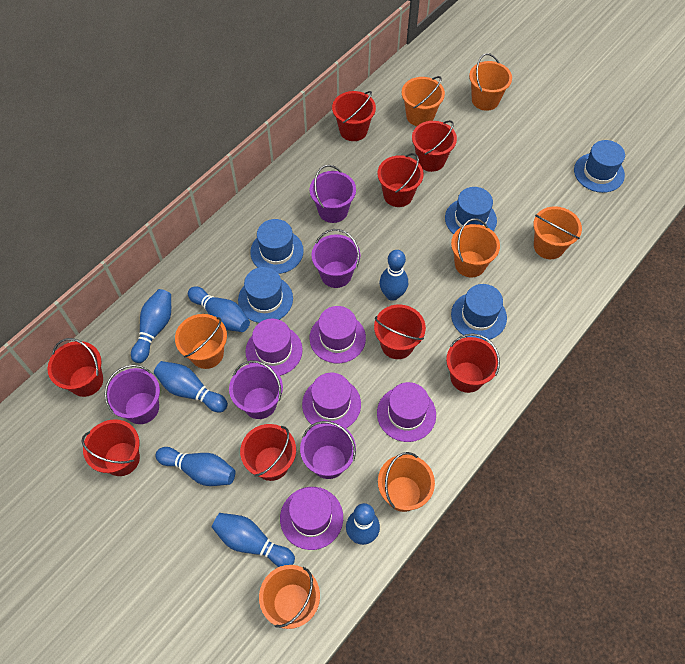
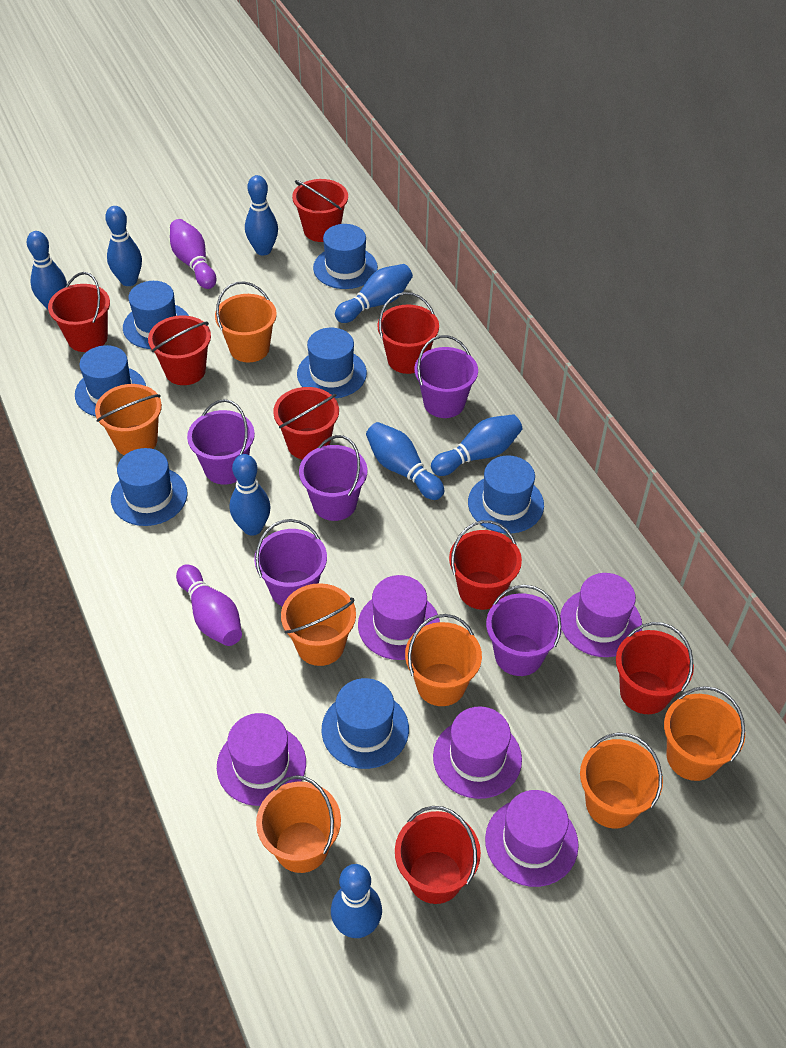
blue bowling pin: [131,289,171,363] [154,361,228,412] [155,447,236,486] [188,286,250,332] [212,513,295,567] [346,503,380,545] [379,250,408,301] = 7 -> [27,231,67,310] [105,206,142,286] [230,454,271,536] [245,175,278,255] [331,864,382,938] [335,264,413,323] [366,422,444,500] [431,414,522,476] = 8
blue hat: [238,267,293,323] [250,219,304,274] [445,187,497,234] [451,284,507,341] [574,140,625,193] = 5 -> [75,345,146,416] [111,448,188,526] [123,281,189,349] [297,328,367,398] [313,224,378,289] [321,678,409,769] [468,456,544,534] = 7
purple bowling pin: none = 0 -> [170,219,217,289] [176,564,242,646] = 2

